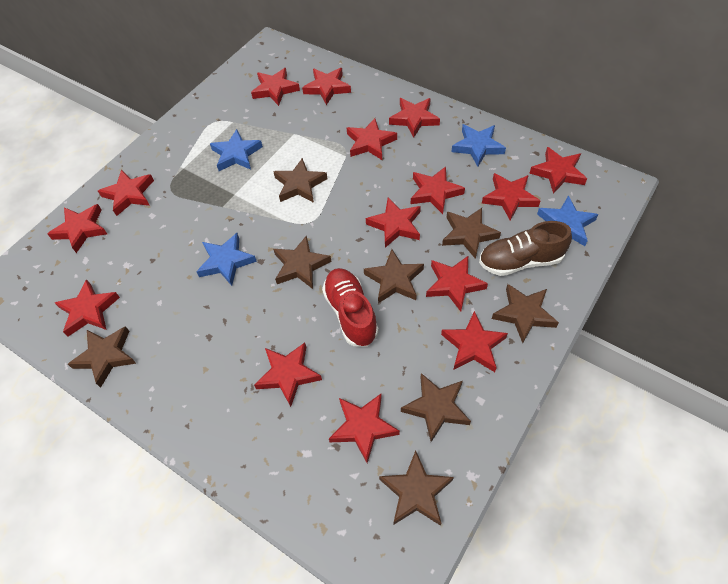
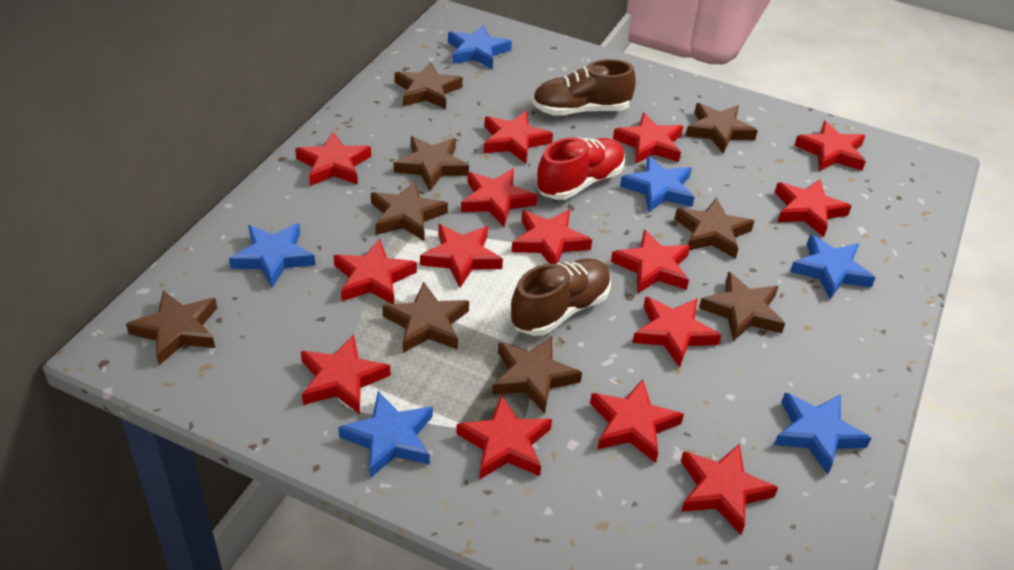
blue star: [196,233,257,286] [210,129,263,171] [451,124,506,167] [537,195,599,246] = 4 -> [229,223,315,288] [338,391,433,478] [448,25,512,69] [620,156,695,213] [774,393,871,474] [790,234,876,299] = 6
brown shoe: [479,221,572,276] = 1 -> [510,258,611,336] [532,59,636,116] = 2
brown star: [68,326,137,388] [273,158,327,203] [273,235,332,289] [364,249,424,303] [379,450,454,526] [401,373,471,442] [442,208,501,259] [492,284,559,343] = 8 -> [126,290,217,365] [371,180,448,241] [382,282,469,353] [394,136,469,191] [395,62,463,109] [492,336,582,414] [675,197,754,259] [686,103,758,154] [699,272,785,341] = 9

